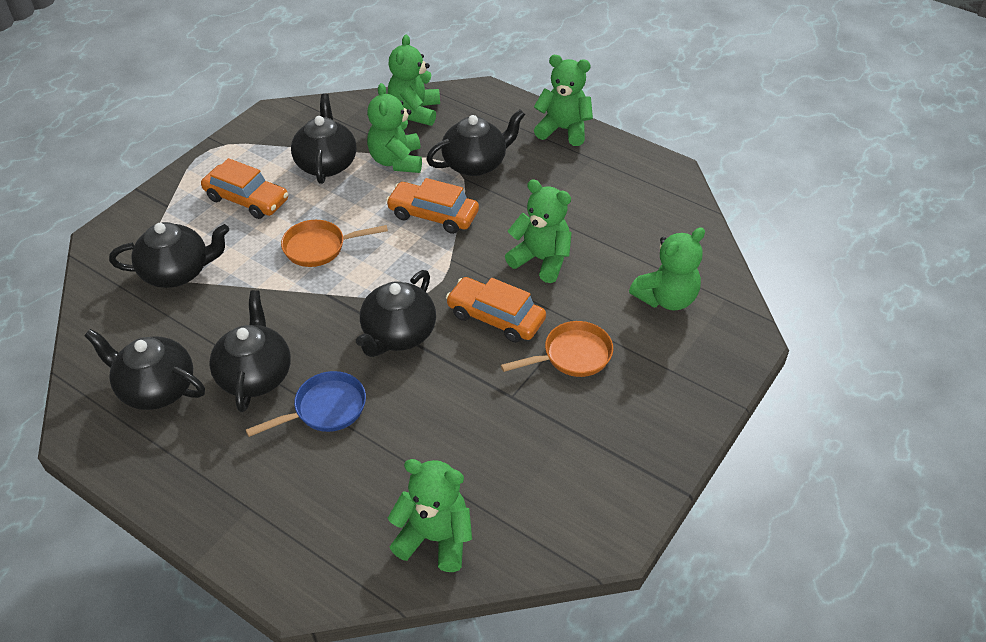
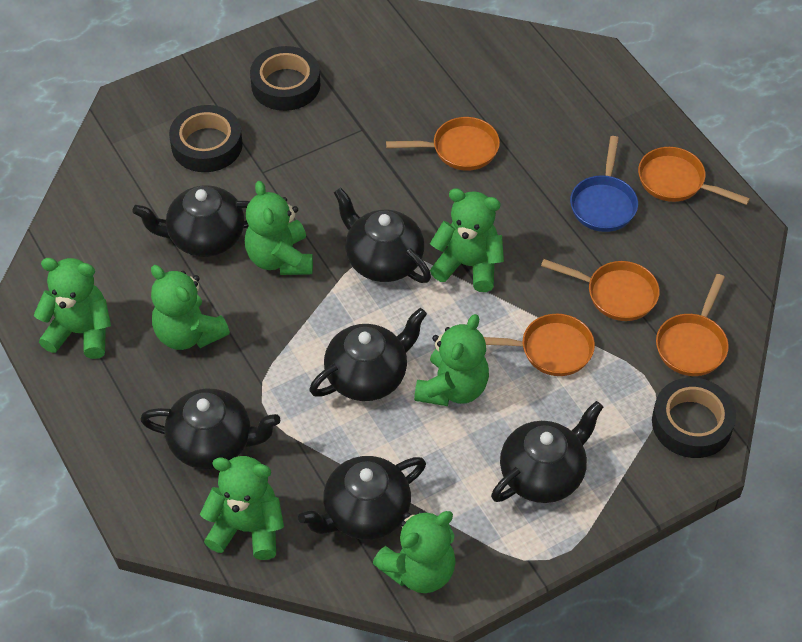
black tape: none = 0 -> [169,105,243,172] [250,46,320,111] [652,377,736,458] = 3
green teddy bear: [367,83,422,173] [388,35,440,126] [388,459,472,572] [505,179,572,283] [534,55,593,146] [629,227,705,311] = 6 -> [34,258,111,359] [151,265,230,350] [200,456,284,560] [245,181,313,275] [373,510,456,593] [414,314,489,406] [430,188,504,292] = 7
orange car: [201,158,288,219] [386,178,479,234] [446,277,546,343] = 3 -> none = 0
orange pan: [281,220,388,267] [501,321,613,377] = 2 -> [386,117,500,171] [484,314,595,376] [541,259,660,321] [638,147,750,205] [656,274,729,376] = 5

